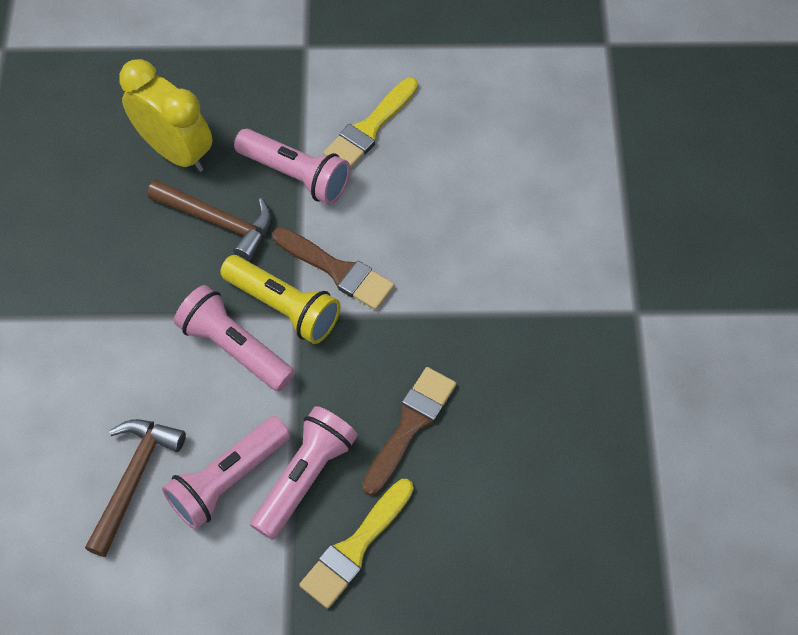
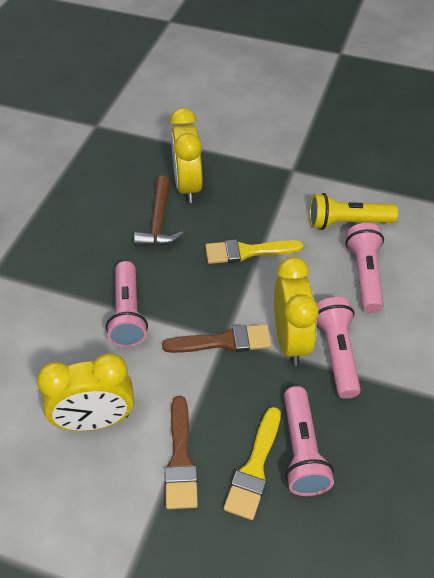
brown hammer: [85,419,186,557] [147,180,271,261] = 2 -> [134,176,183,246] = 1
yellow clock: [119,59,213,172] = 1 -> [37,353,134,431] [170,108,203,203] [274,257,319,366] = 3

